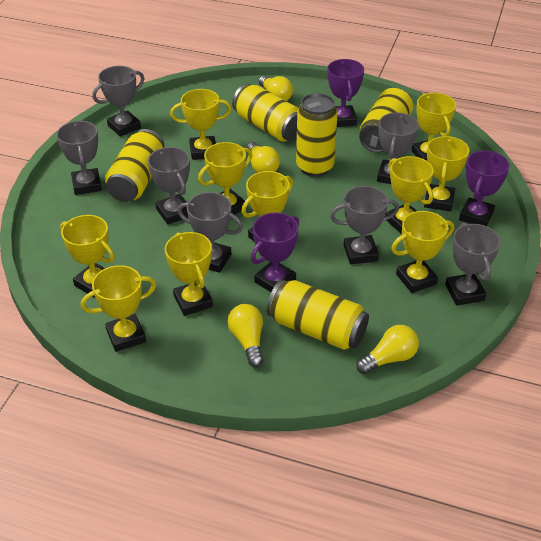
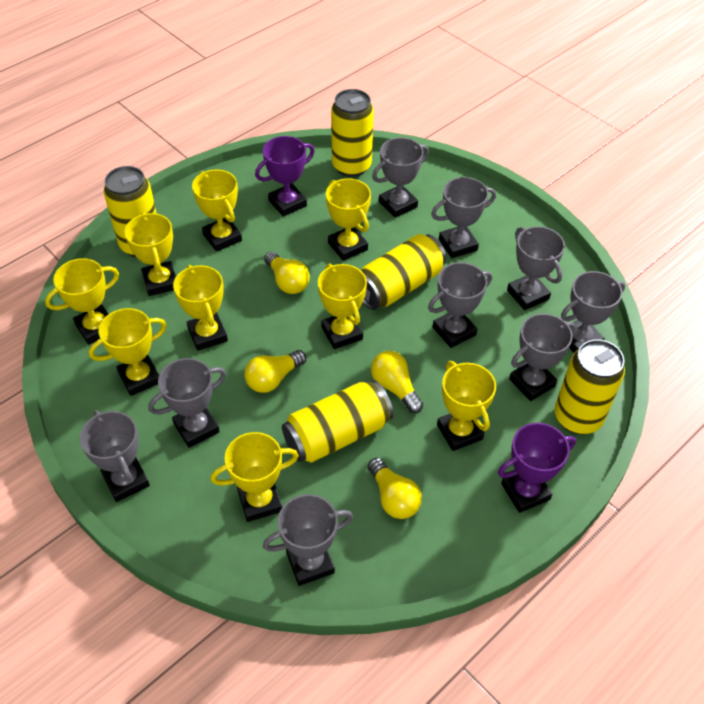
grey trophy: [56,121,102,195] [92,66,145,137] [148,147,190,225] [177,192,243,273] [330,186,399,265] [377,113,419,184] [445,223,501,306] = 7 -> [80,410,150,502] [148,358,226,448] [263,494,353,586] [372,137,429,218] [428,262,492,348] [431,177,496,258] [507,226,565,310] [509,314,575,401] [561,271,625,353] = 9
purple trophy: [251,213,299,292] [327,59,364,127] [459,150,510,226] = 3 -> [255,136,315,217] [498,423,576,513] = 2
yellow trophy: [60,215,115,298] [81,265,156,352] [165,232,213,316] [170,89,232,160] [198,142,252,215] [241,171,293,241] [386,156,434,234] [391,211,454,293] [411,93,456,161] [424,136,469,212] = 10 -> [45,258,119,345] [89,308,167,396] [124,212,176,296] [173,265,228,351] [192,170,242,252] [210,432,299,522] [318,264,367,349] [326,178,371,261] [437,361,496,451] = 9

